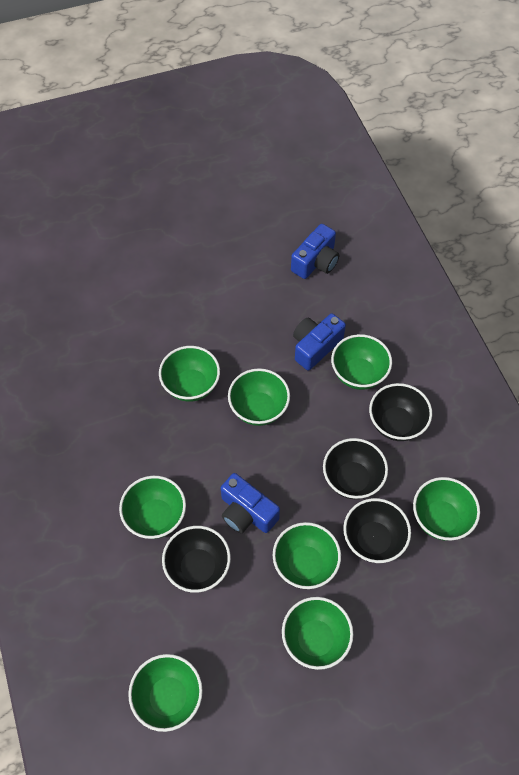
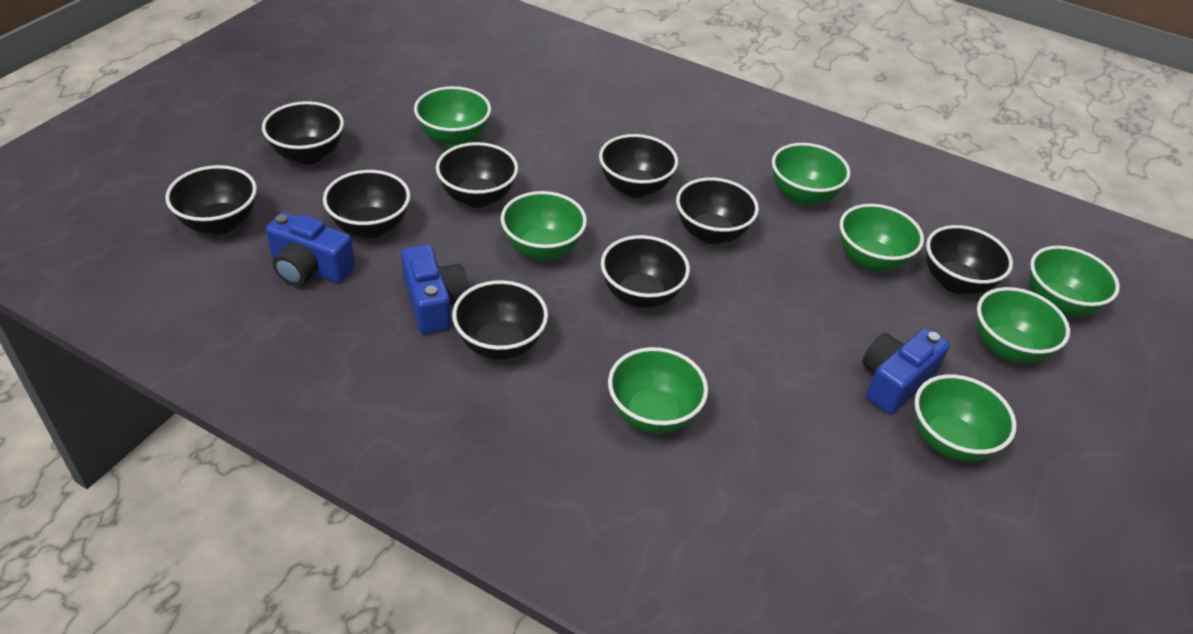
black bowl: [162,526,231,593] [323,438,388,499] [343,498,411,563] [369,383,432,441] = 4 -> [165,165,257,235] [262,101,344,164] [323,170,410,238] [436,142,518,208] [452,280,548,359] [599,134,678,197] [601,235,690,308] [676,177,759,244] [926,225,1013,294] = 9

